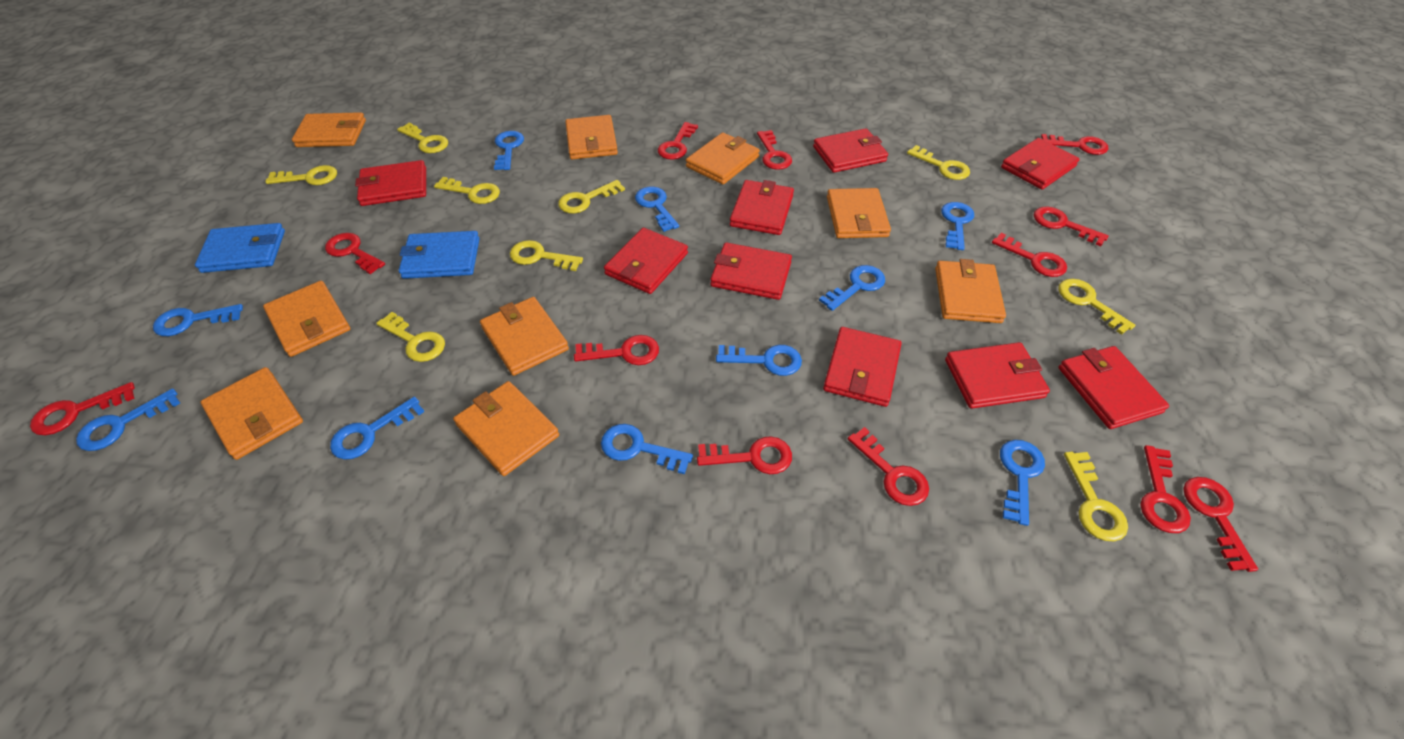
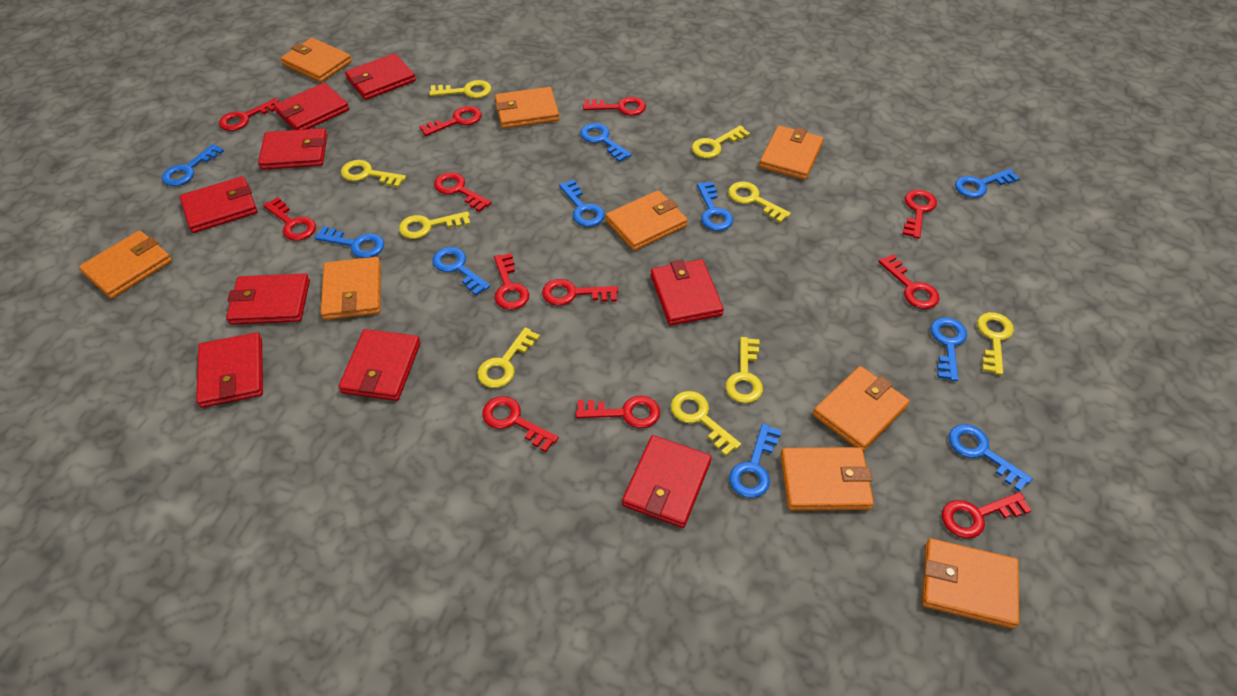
blue wallet: [195,223,285,273] [399,231,480,279] = 2 -> none = 0

